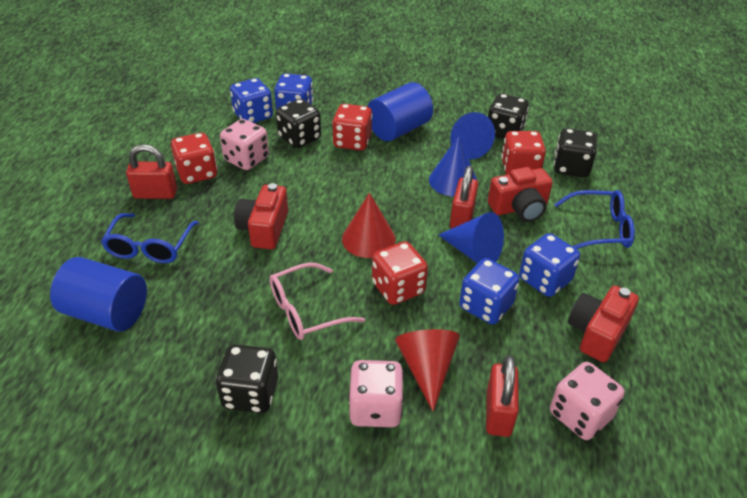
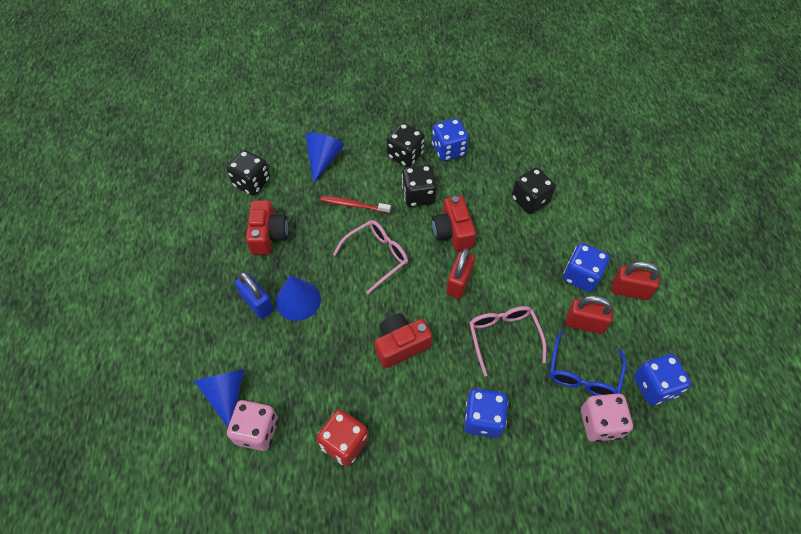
blue cylinder: [50,257,147,332] [367,82,433,141] = 2 -> none = 0
blue glasses: [101,213,199,263] [554,190,635,249] = 2 -> [550,331,627,395] = 1
blue padlock: none = 0 -> [235,272,274,319] = 1
pink dice: [220,119,269,170] [348,360,404,427] [550,362,625,440] = 3 -> [227,400,278,451] [581,393,633,442] = 2
pink glasses: [269,262,365,340] = 1 -> [333,220,408,294] [469,306,546,377] = 2
red cone: [342,193,396,258] [395,329,460,411] = 2 -> none = 0
red dice: [171,133,217,184] [332,104,373,151] [372,241,428,305] [501,131,546,175] = 4 -> [317,409,369,466] = 1
red toothbrush: none = 0 -> [320,196,391,213] = 1

